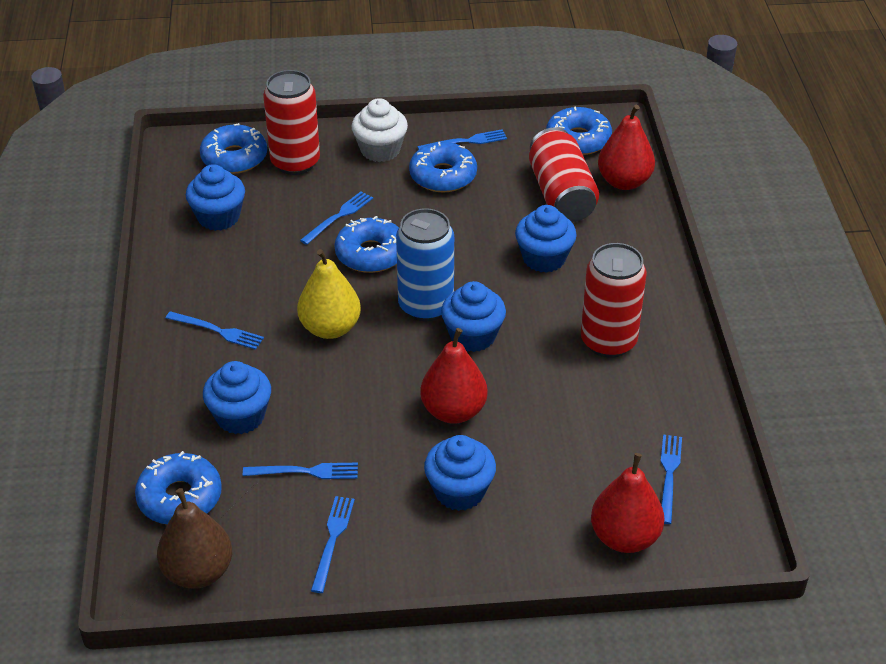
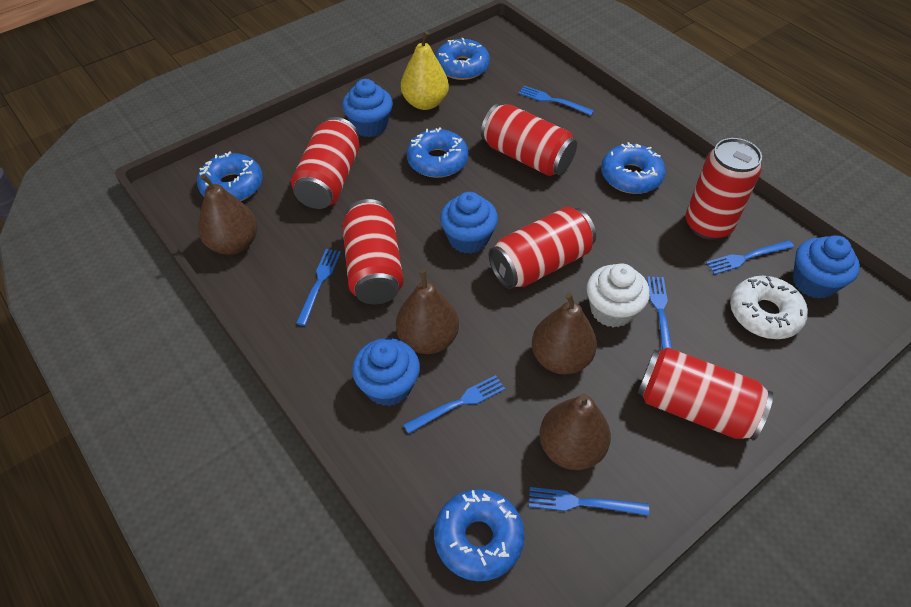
blue can: [396,208,454,321] = 1 -> none = 0
blue cupcake: [186,164,245,231] [203,361,271,434] [424,435,496,511] [441,281,506,352] [515,205,577,273] = 5 -> [342,79,393,137] [352,338,420,406] [440,192,498,254] [793,235,860,299] = 4
brown pear: [157,488,232,589] = 1 -> [198,174,258,255] [396,269,459,354] [532,292,597,374] [539,393,611,470] = 4
red can: [263,70,320,175] [529,127,599,222] [581,243,647,358] = 3 -> [291,117,359,209] [342,199,404,304] [481,103,577,176] [489,207,596,289] [638,347,773,441] [685,138,762,240] = 6
red pear: [420,328,488,424] [591,453,665,553] [598,105,655,190] = 3 -> none = 0
white donut: none = 0 -> [730,276,808,339] = 1

